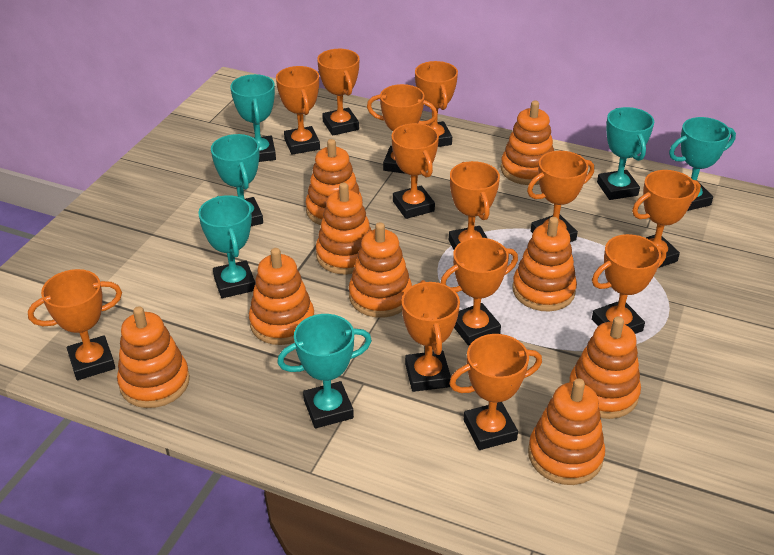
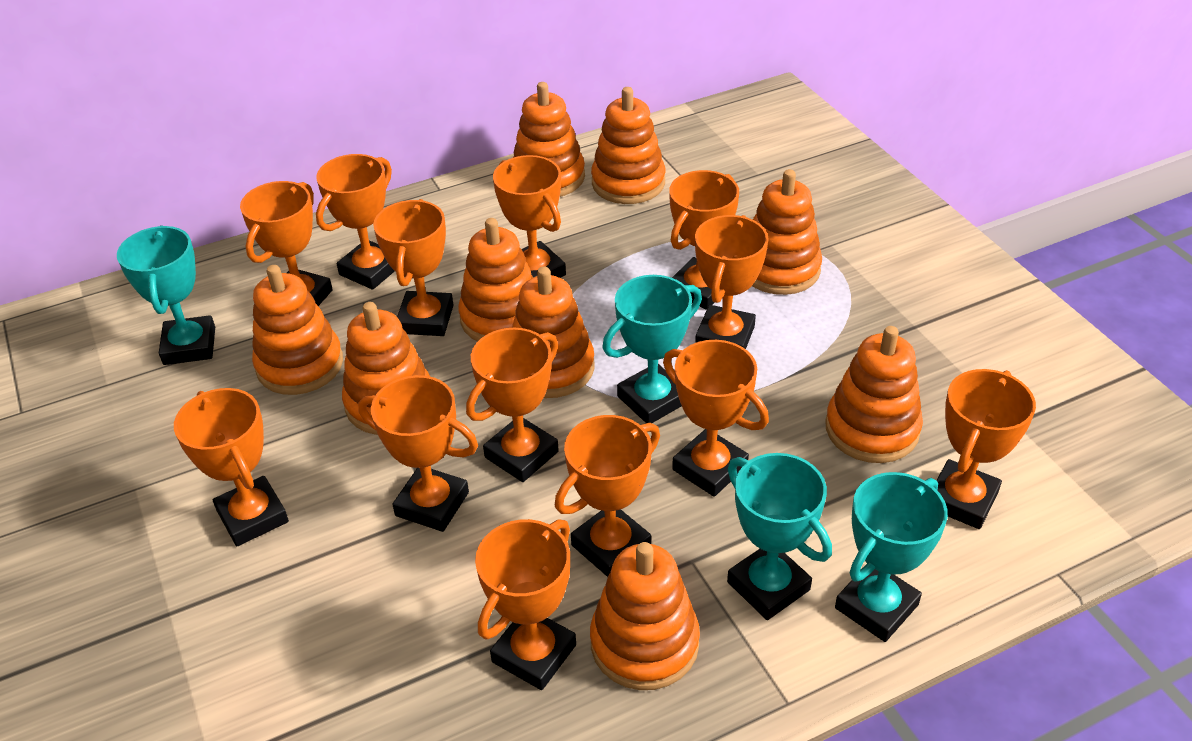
turquoise trophy: [198,195,255,298] [211,134,263,226] [230,74,276,162] [277,314,372,428] [597,107,654,200] [669,117,736,211] = 6 -> [117,225,215,365] [602,275,702,423] [727,453,832,620] [835,472,948,642] = 4

